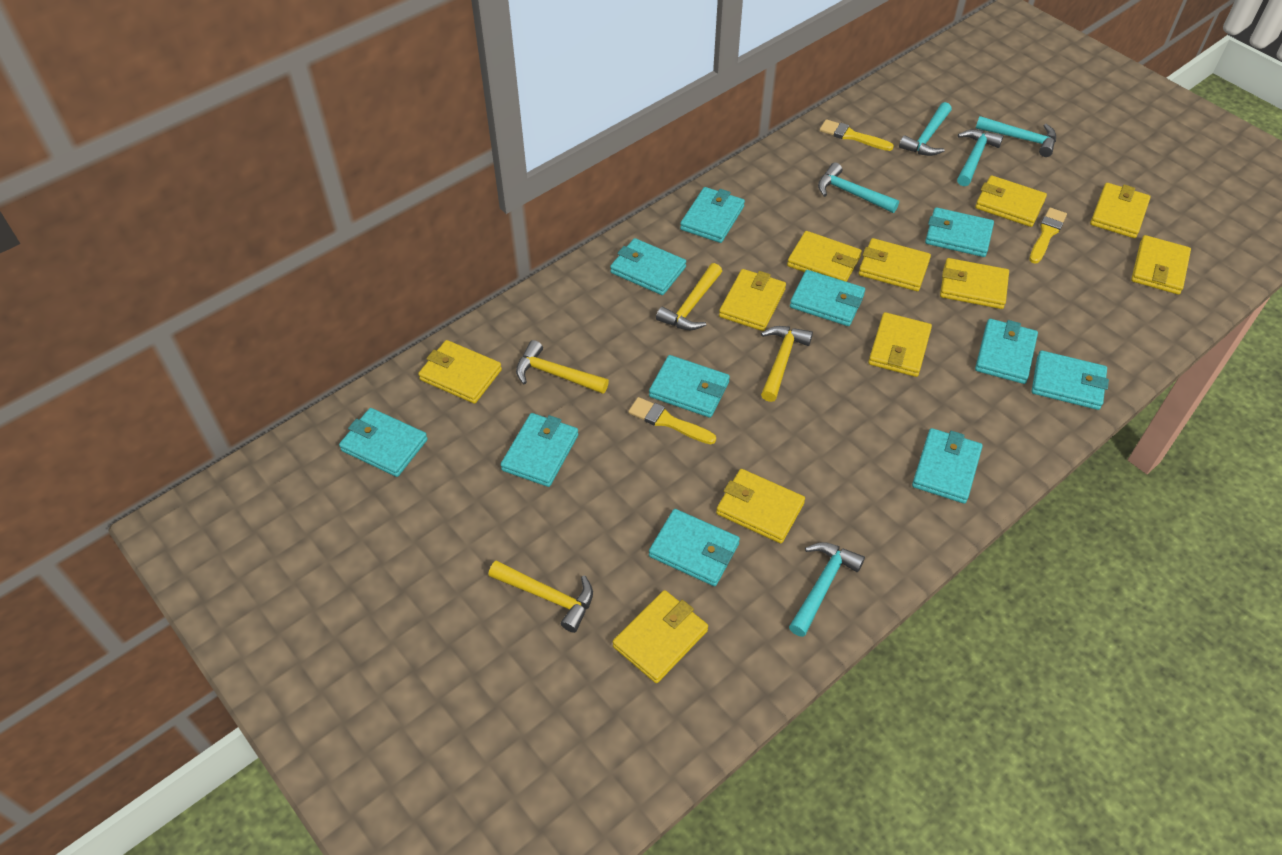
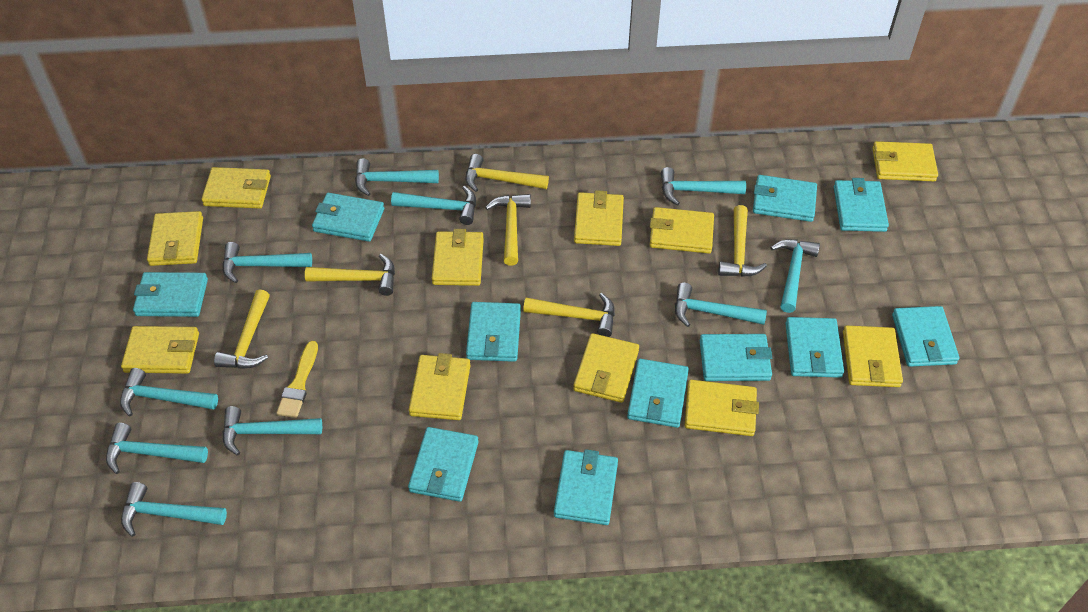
turquoise hammer: [789,542,865,637] [818,162,899,213] [899,102,952,156] [957,129,1003,186] [976,116,1056,157] = 5 -> [106,423,208,474] [120,368,218,416] [121,482,227,537] [223,242,312,283] [223,406,322,456] [355,158,439,196] [391,186,476,225] [661,167,746,205] [675,283,767,327] [771,239,820,313] = 10
yellow brush: [628,397,716,444] [820,119,894,151] [1029,208,1067,264] = 3 -> [277,341,318,418] = 1
yellow hammer: [488,561,593,633] [516,340,609,394] [656,263,722,330] [761,326,813,402] = 4 -> [214,290,270,369] [305,254,395,296] [465,154,549,192] [485,194,531,266] [523,293,615,337] [718,205,767,277] = 6

